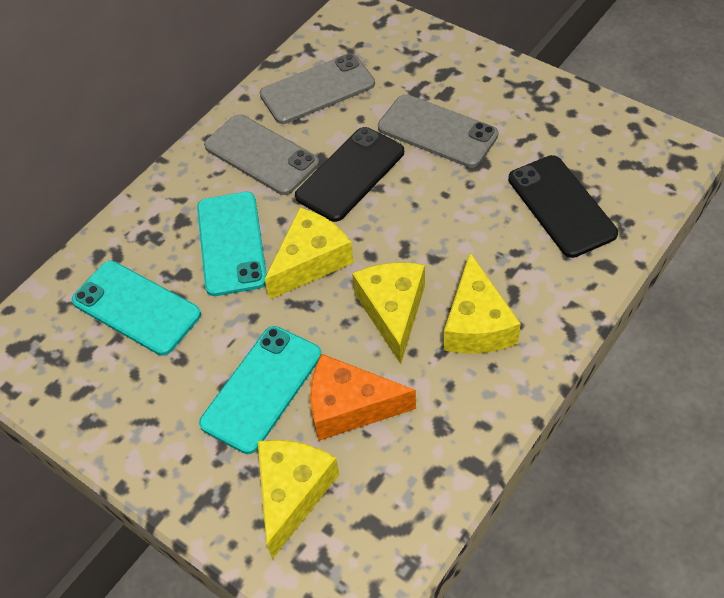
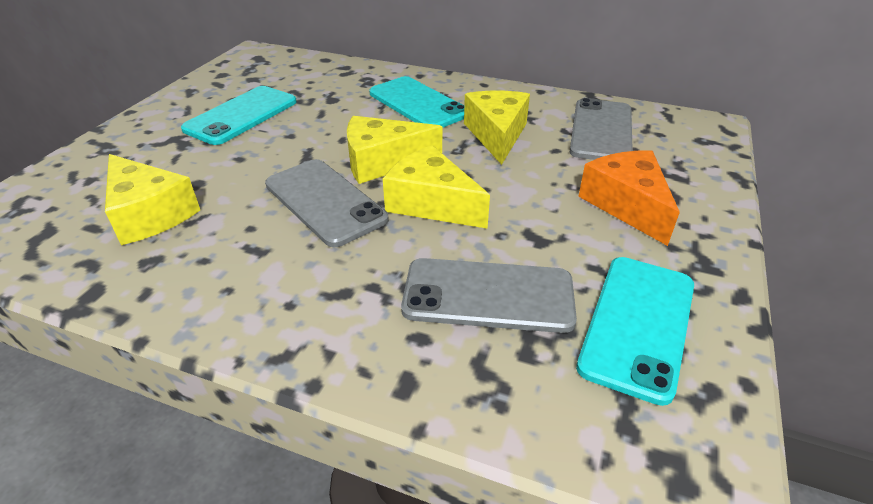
black phone: [295,127,404,222] [508,155,618,258] = 2 -> none = 0

